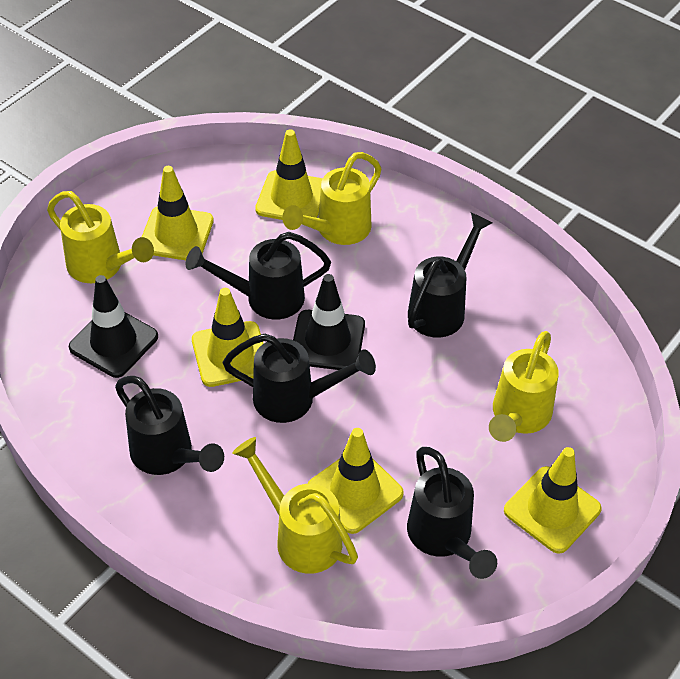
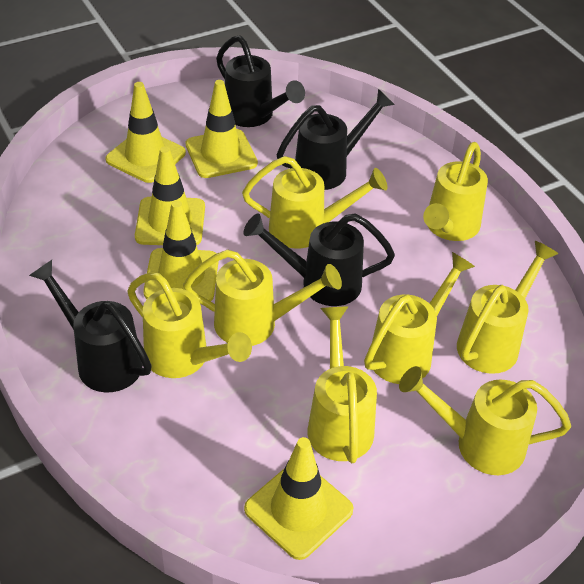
black traffic cone: [69,275,158,378] [293,274,365,370] = 2 -> none = 0
black watering can: [115,376,224,475] [186,232,331,320] [223,334,376,423] [407,447,497,579] [408,213,492,338] = 5 -> [29,260,152,393] [216,35,305,127] [243,213,395,306] [277,89,395,190] = 4
yellow watering can: [47,191,154,283] [232,437,358,574] [282,152,381,245] [489,331,559,442] = 4 -> [127,273,252,378] [183,250,342,346] [242,156,388,249] [308,307,377,463] [364,252,475,384] [399,366,571,475] [423,142,488,241] [457,241,558,374] = 8

